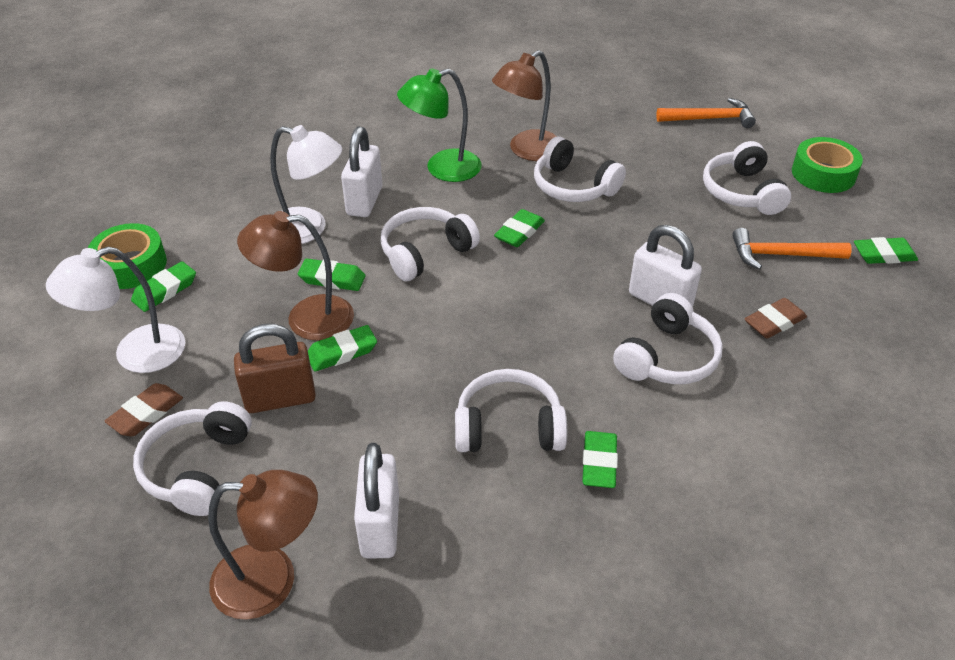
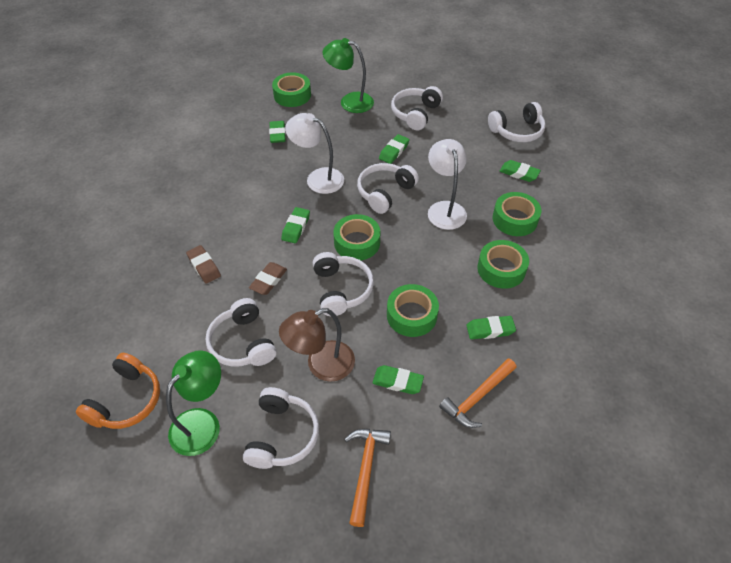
brown lamp: [208,470,318,620] [237,211,354,341] [492,50,557,161] = 3 -> [279,308,355,382] = 1
brown padlock: [234,324,316,413] = 1 -> none = 0
green lamp: [397,68,482,182] = 1 -> [166,350,221,456] [323,38,374,113] = 2
green tape: [88,223,167,289] [792,137,863,193] = 2 -> [272,73,311,107] [333,214,381,260] [387,284,439,337] [477,240,529,289] [493,192,541,236] = 5
orange headphones: none = 0 -> [76,353,160,429] = 1
white padlock: [341,127,383,217] [354,443,399,559] [629,225,702,307] = 3 -> none = 0

